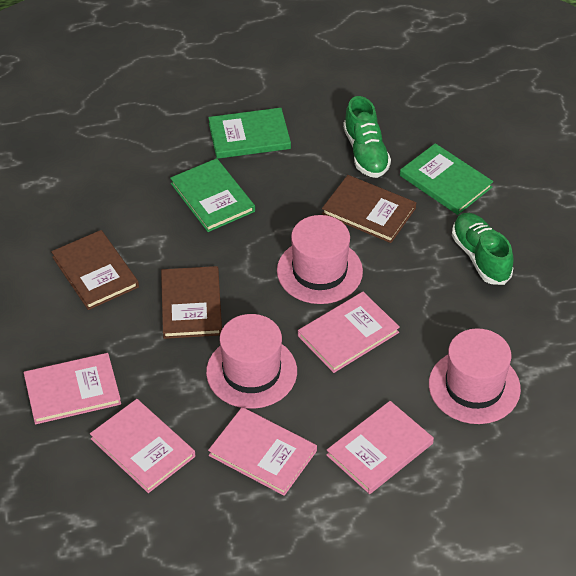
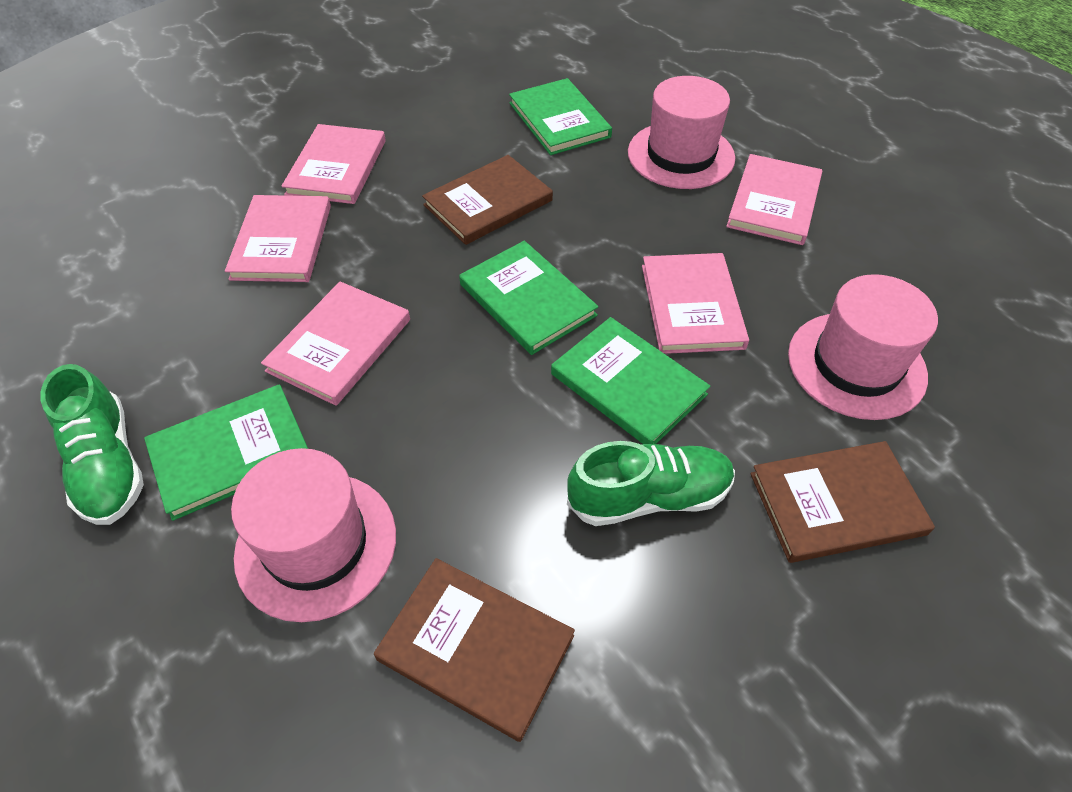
green book: [170,158,255,232] [208,108,291,159] [400,143,493,215] = 3 -> [144,384,308,521] [459,241,598,355] [509,78,612,155] [551,317,710,444] = 4

